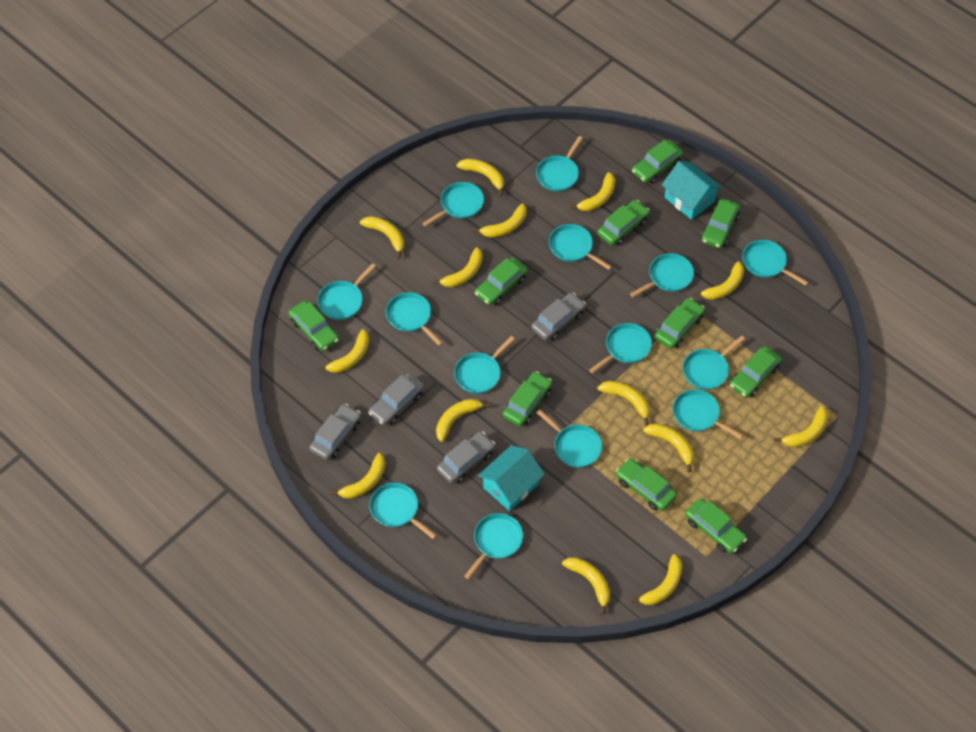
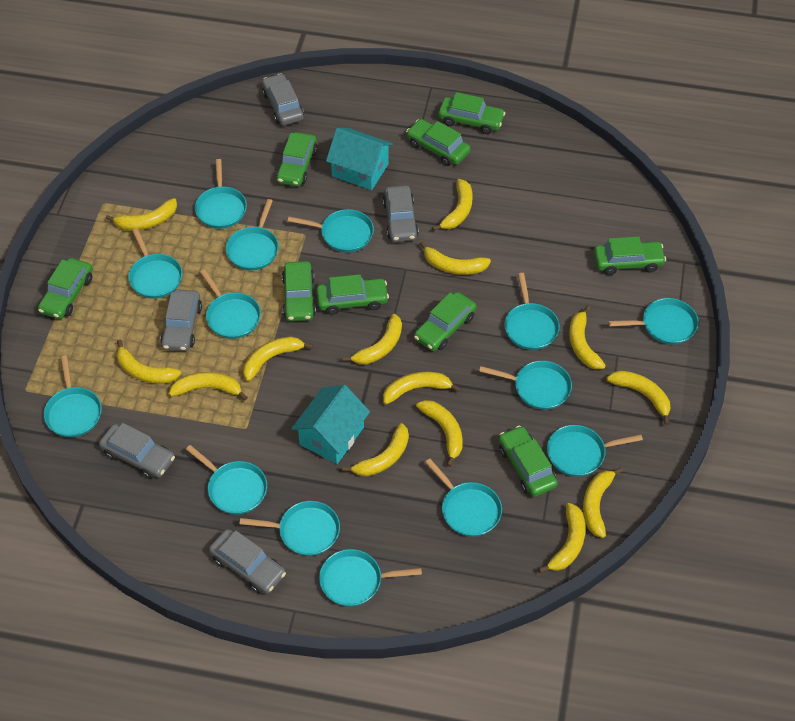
green car: [288,301,339,351] [475,258,528,305] [503,371,552,427] [598,200,650,245] [616,458,677,511] [632,140,684,183] [655,298,705,349] [685,498,747,554] [701,198,740,248] [730,346,782,398] = 10 -> [38,258,93,319] [276,132,317,186] [282,261,316,321] [316,274,389,315] [406,119,470,166] [414,292,476,351] [438,92,505,134] [499,426,558,497] [594,236,666,275] = 9
grey car: [309,404,361,460] [369,373,424,426] [437,431,495,484] [531,293,586,341] = 4 -> [99,423,175,479] [161,289,202,351] [209,529,286,594] [262,73,304,125] [383,185,419,242] = 5

